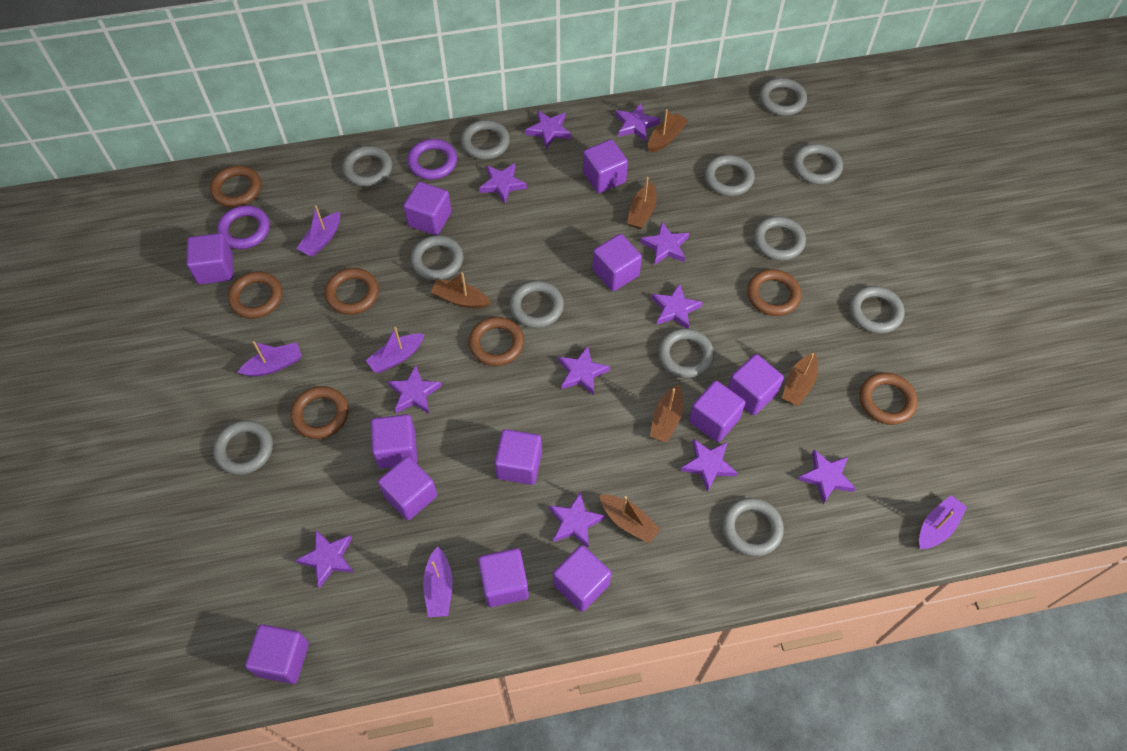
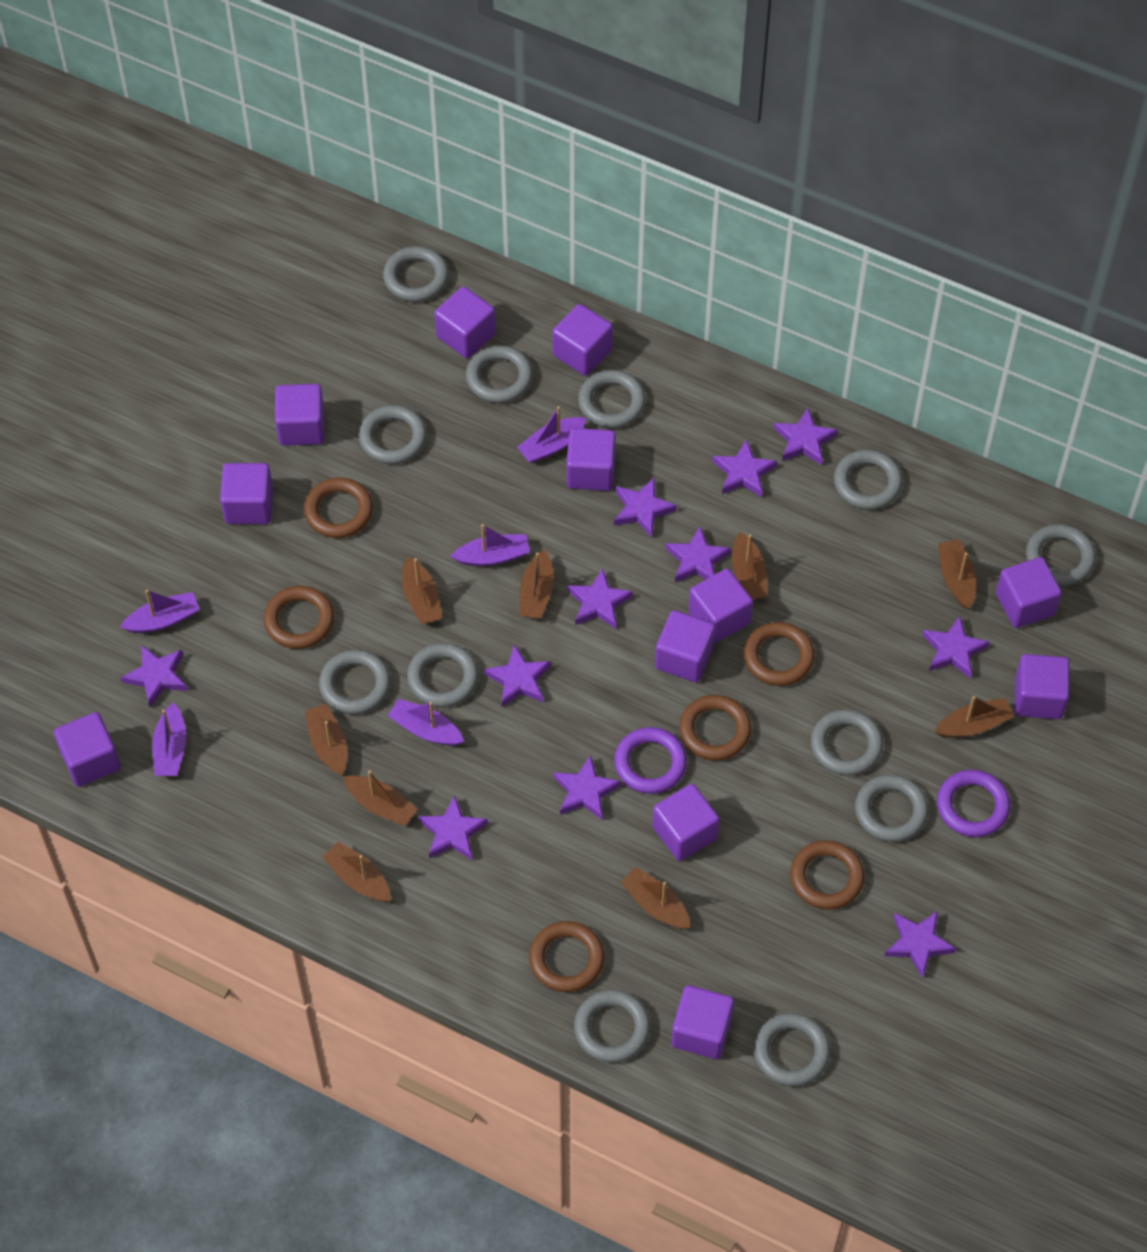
brown boat: [431,273,491,308] [600,495,661,543] [627,177,657,229] [648,109,689,152] [650,384,683,442] [782,353,818,406] = 6 -> [305,704,347,776] [322,842,391,902] [343,770,417,826] [402,556,442,625] [519,550,554,619] [620,867,690,929] [732,532,768,600] [934,696,1014,738] [938,539,976,609] = 9
brown ring: [210,165,261,207] [228,272,282,318] [290,386,348,439] [325,268,379,315] [469,317,524,366] [747,269,801,316] [859,373,918,425] = 7 -> [263,586,334,649] [304,477,373,538] [529,921,604,992] [679,695,751,761] [743,622,815,686] [790,840,864,910] = 6

